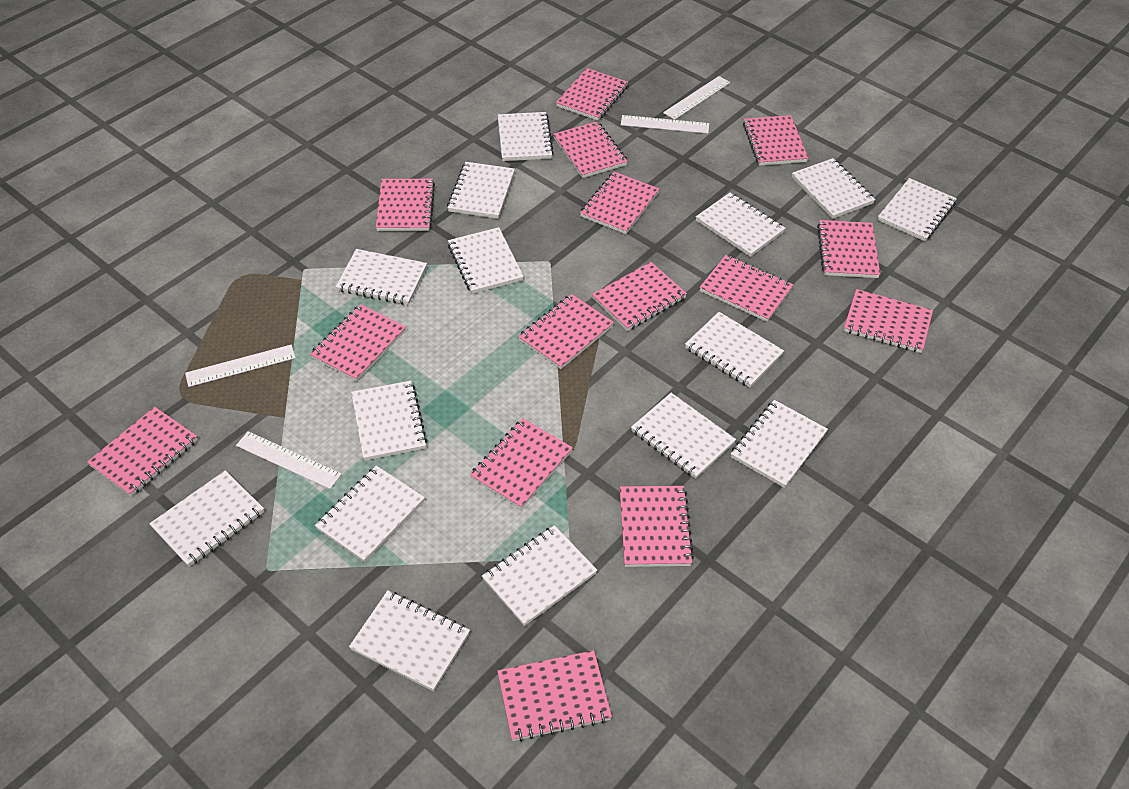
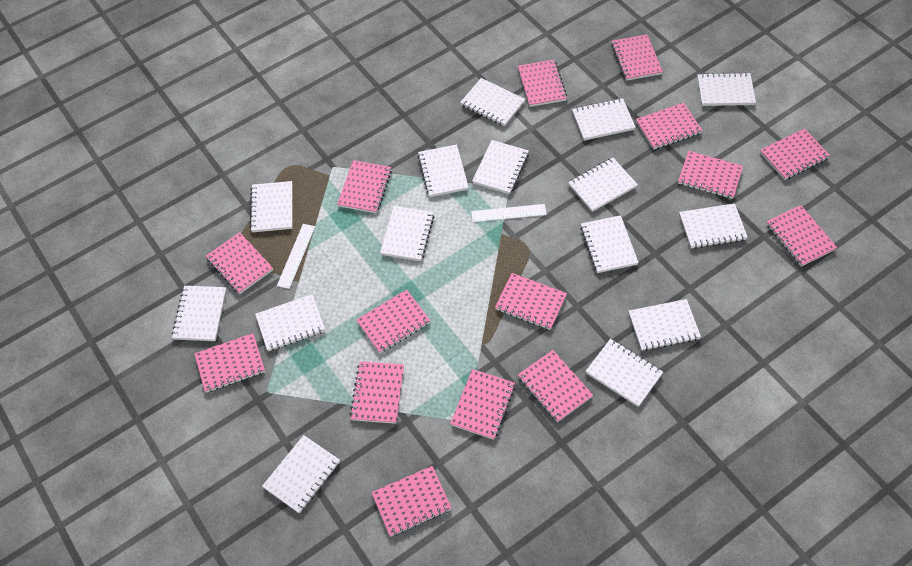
white ruler: [185,345,296,387] [236,431,342,489] [621,115,709,134] [663,76,730,120] = 4 -> [277,224,315,289] [471,204,547,222] = 2

